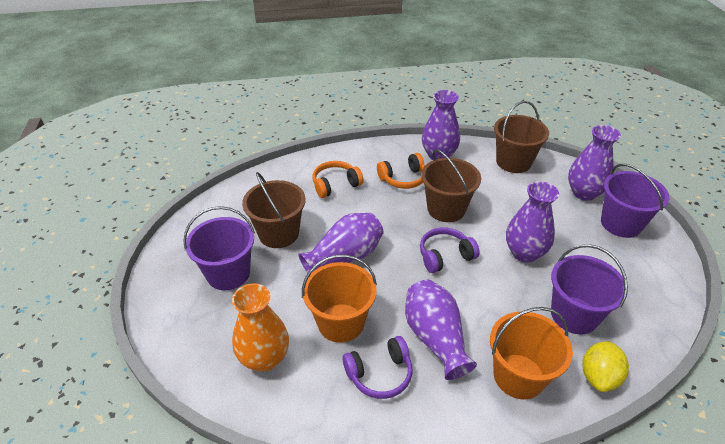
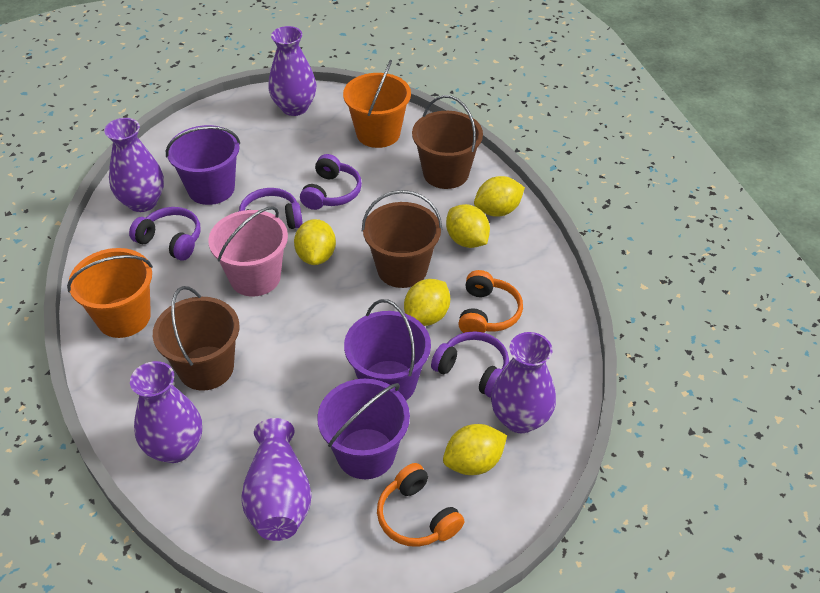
orange vase: [232,283,289,372] = 1 -> none = 0
pink bucket: none = 0 -> [208,206,288,297] = 1
purple headphones: [343,336,413,399] [420,227,480,273] = 2 -> [129,207,201,261] [238,188,303,229] [300,154,362,210] [431,331,509,398] = 4
yellow lemon: [582,341,629,392] = 1 -> [294,219,336,265] [404,279,450,326] [443,424,507,475] [446,204,490,248] [474,176,525,216] = 5

